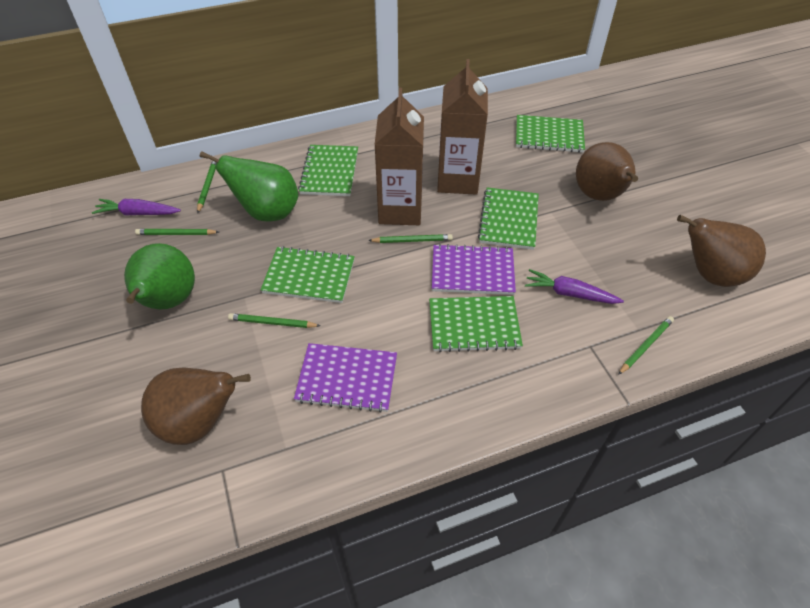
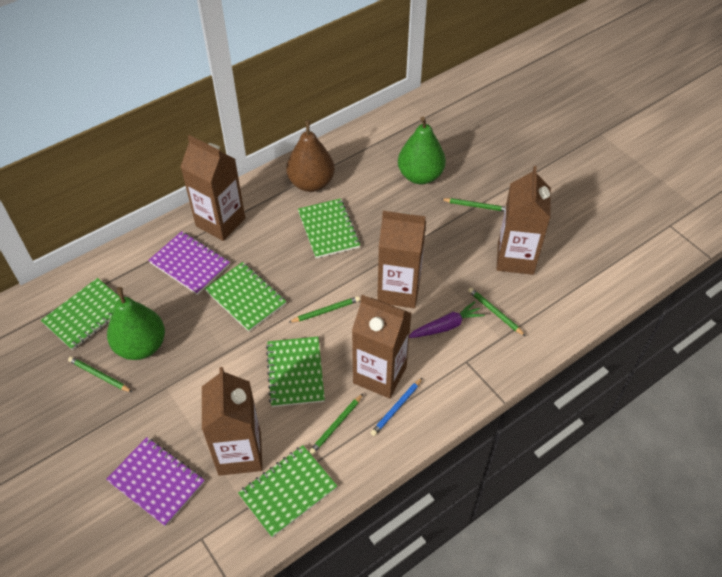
blue pencil: none = 0 -> [370,377,423,436] = 1
brown carton: [375,88,424,225] [437,59,488,195] = 2 -> [181,135,245,241] [202,367,263,476] [352,295,412,398] [377,211,426,308] [496,166,551,275] = 5
brown pear: [141,368,251,445] [576,142,638,201] [677,215,766,287] = 3 -> [286,120,335,192] = 1
purple carrot: [92,199,181,216] [525,269,624,304] = 2 -> [409,301,485,338] = 1

